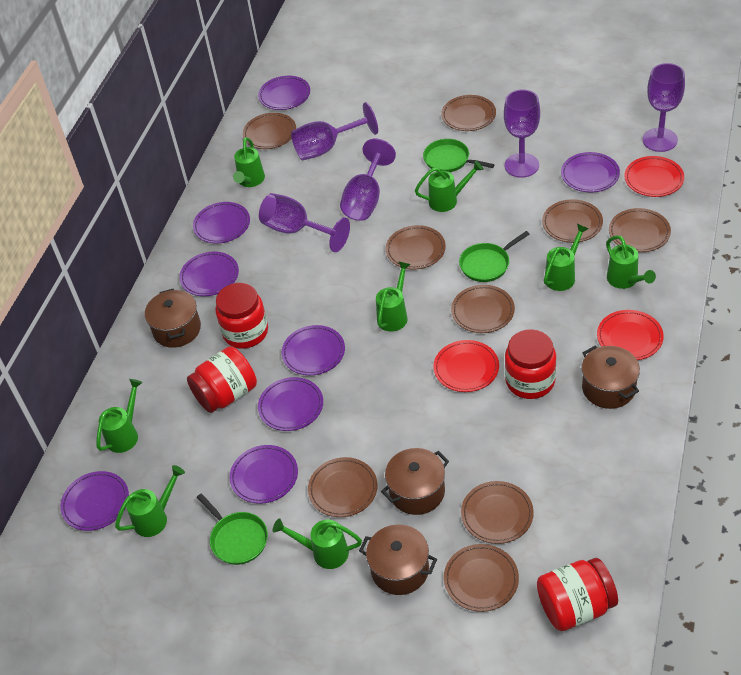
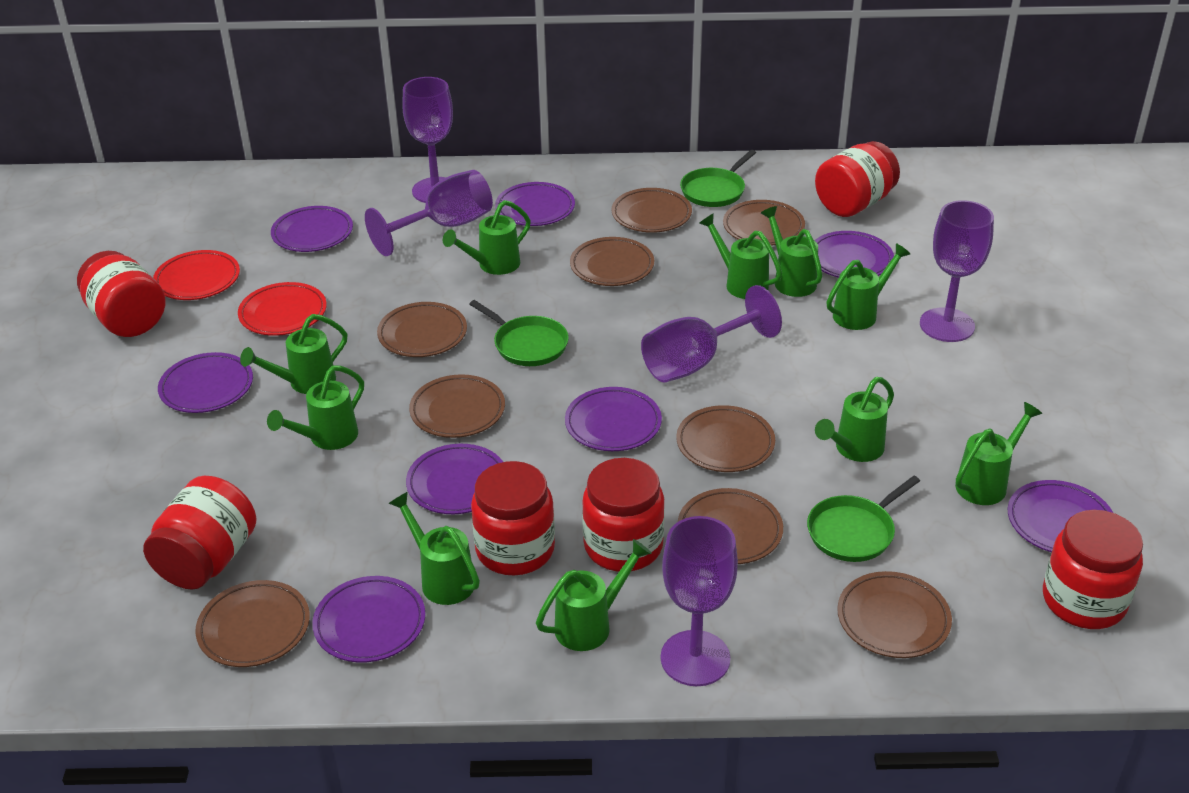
brown pot: [145,289,201,348] [359,524,437,595] [381,448,449,515] [582,346,640,409] = 4 -> none = 0
green watering can: [96,379,143,453] [115,465,185,537] [233,137,265,187] [273,518,362,569] [376,261,411,332] [415,161,483,212] [544,224,588,291] [606,235,656,289] = 8 -> [240,314,347,394] [267,365,364,450] [389,492,480,605] [443,200,531,275] [536,539,652,651] [699,213,782,299] [761,206,822,297] [815,377,894,462] [826,243,910,330] [955,402,1043,505] = 10
red jar: [187,346,257,413] [216,283,268,349] [505,329,556,399] [537,558,618,631] = 4 -> [77,251,166,337] [143,476,256,590] [471,461,555,575] [582,458,665,572] [815,141,900,217] [1043,510,1143,629] = 6
red plate: [434,340,499,392] [597,310,664,360] [624,156,684,197] = 3 -> [153,250,240,300] [238,282,327,336] = 2

